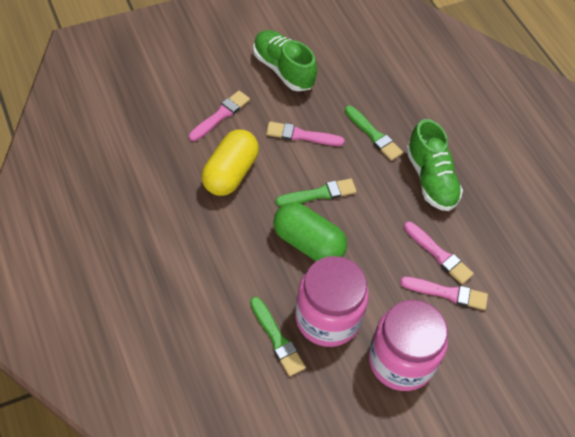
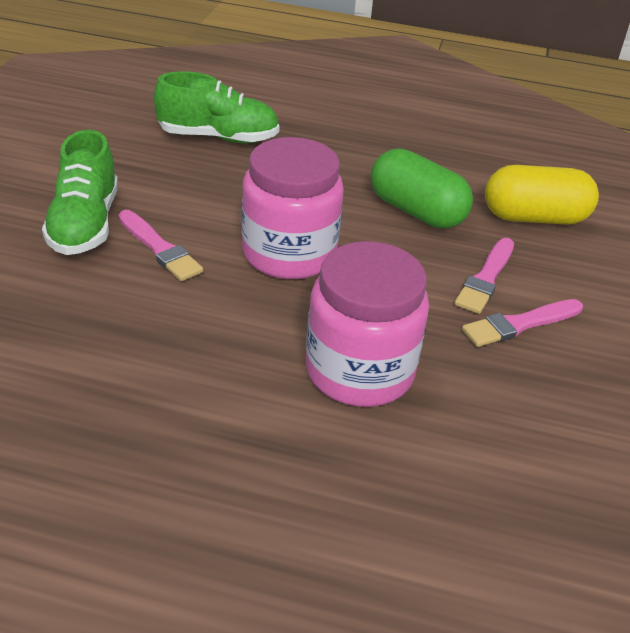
green brush: [250,297,306,376] [275,178,357,206] [345,106,403,161] = 3 -> none = 0
pink brush: [189,91,250,141] [266,121,345,146] [400,277,488,310] [404,222,474,284] = 4 -> [119,210,203,281] [454,238,514,314] [462,299,583,347] = 3

